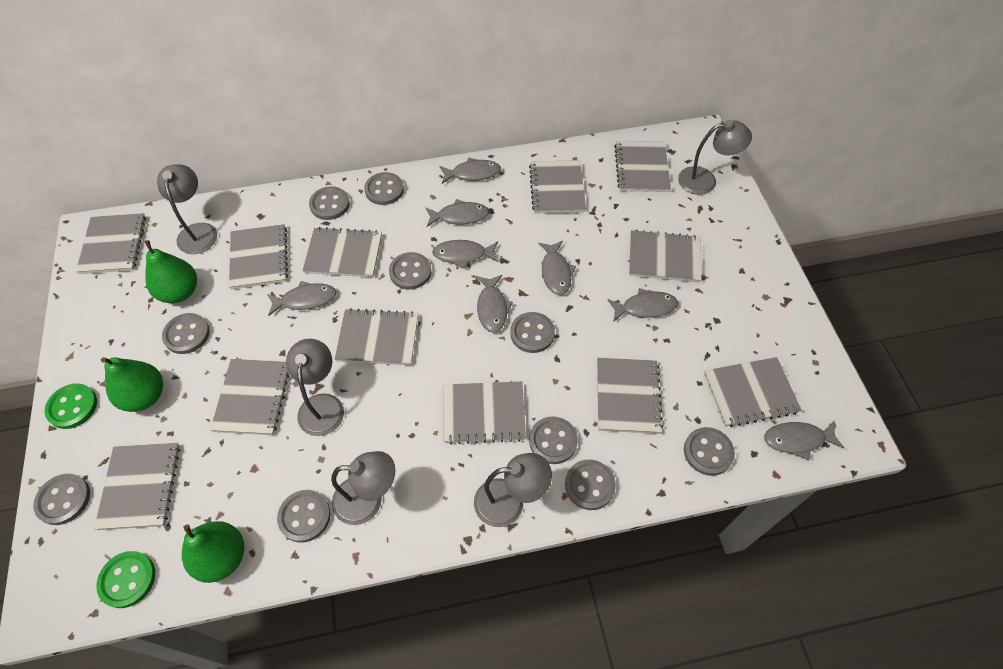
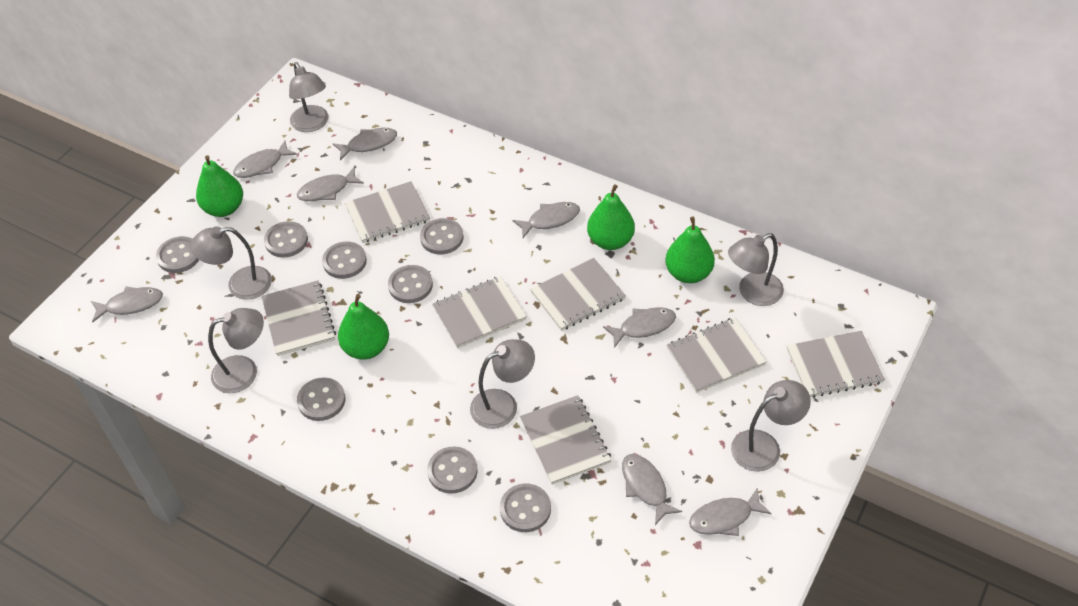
green button: [45,383,97,429] [96,551,155,608] = 2 -> none = 0
green pear: [101,357,163,412] [145,240,197,303] [182,521,244,583] = 3 -> [196,155,243,217] [338,294,389,360] [587,184,635,250] [665,216,715,283] = 4
grey button: [33,474,90,525] [162,313,210,354] [277,490,331,543] [309,186,350,220] [364,172,404,205] [389,252,431,290] [510,312,555,353] [529,416,578,464] [565,460,616,510] [684,427,735,476] = 10 -> [156,236,199,273] [264,221,308,258] [297,377,346,421] [322,242,367,279] [388,265,433,303] [420,218,463,254] [427,446,478,494] [500,484,551,532] = 8
grey lamp: [157,164,217,254] [286,338,344,436] [331,451,395,525] [474,453,552,527] [678,120,752,195] = 5 -> [190,226,272,300] [208,308,264,393] [289,62,328,132] [470,339,535,429] [728,233,784,306] [731,380,811,472] = 6
grey notebook: [76,213,146,274] [94,443,180,530] [210,359,289,435] [229,224,288,289] [302,227,382,277] [335,308,418,365] [444,382,526,444] [529,160,586,213] [597,358,663,434] [614,141,671,192] [629,229,702,283] [704,357,802,427] = 12 -> [261,280,336,356] [345,181,430,243] [432,276,527,348] [520,395,611,485] [530,258,626,331] [667,318,767,393] [787,331,885,398] = 7

